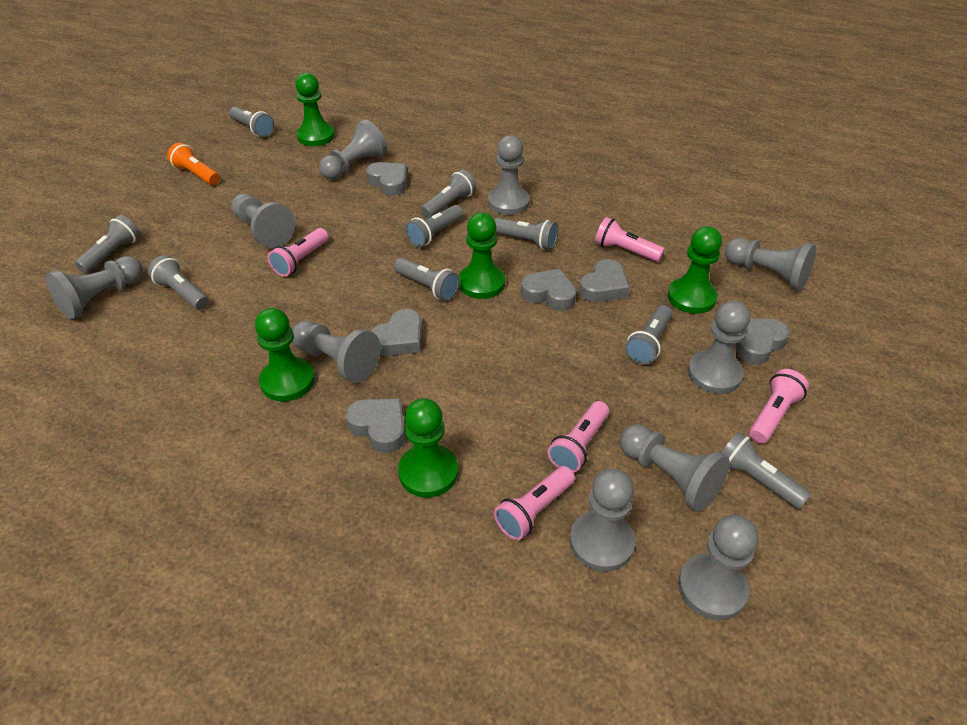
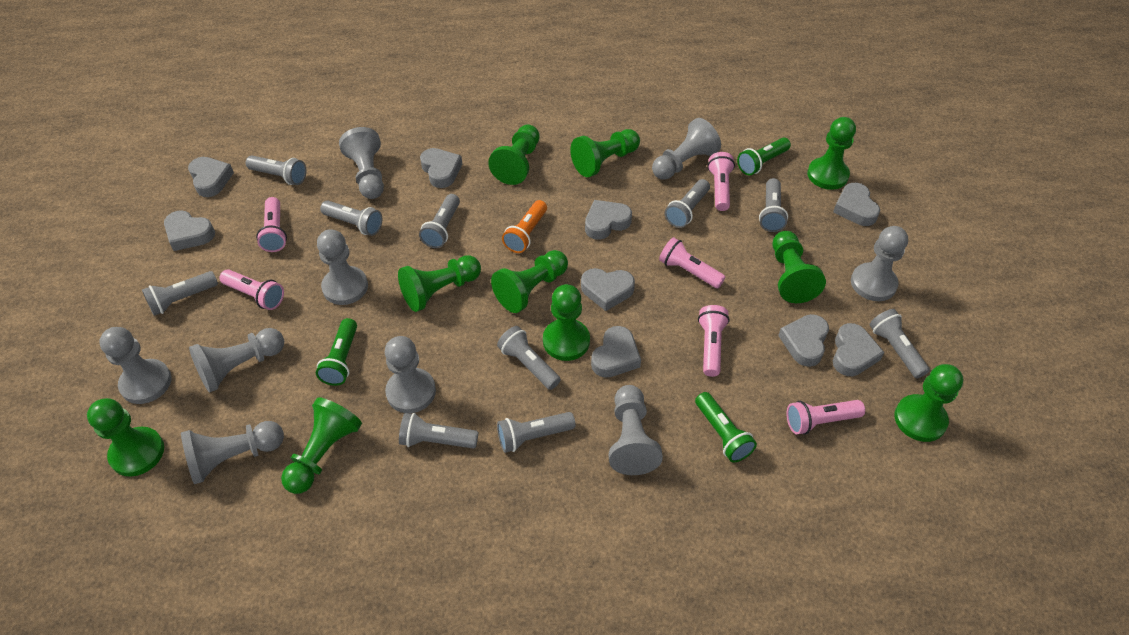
green flashlight: none = 0 -> [316,318,357,386] [695,392,757,463] [737,138,791,175] = 3
green pawn: [255,308,315,401] [295,73,335,146] [398,398,458,498] [459,212,505,299] [668,226,722,314] = 5 -> [87,398,164,477] [281,397,362,494] [398,255,481,312] [488,125,540,185] [491,250,568,313] [543,284,590,361] [570,129,640,177] [773,231,826,303] [807,117,856,190] [894,364,963,442] = 10
grey flashlight: [75,215,140,273] [148,255,209,310] [229,107,274,137] [394,258,460,301] [405,205,463,247] [421,169,476,218] [494,218,558,250] [625,305,672,365] [721,432,811,509] = 9 -> [142,271,218,316] [246,155,306,185] [320,200,382,236] [399,413,478,449] [419,194,460,248] [497,326,561,390] [497,412,576,453] [665,179,710,228] [759,178,788,232] [870,309,930,378] = 10
grey heart: [346,399,405,453] [366,162,407,196] [371,309,422,356] [521,268,577,311] [579,259,630,302] [735,319,790,365] = 6 -> [164,210,215,251] [188,157,234,197] [420,148,462,188] [581,268,635,311] [585,200,632,240] [591,326,641,378] [778,314,829,367] [833,183,880,226] [833,323,885,376] = 9
grey pawn: [46,256,143,319] [231,194,295,248] [292,321,381,383] [319,119,387,180] [488,135,530,215] [570,469,635,572] [620,424,730,512] [678,515,758,620] [688,301,750,394] [725,238,816,291] = 10 -> [99,327,172,404] [181,421,284,484] [189,328,284,393] [317,229,368,305] [339,127,384,199] [385,336,436,413] [609,385,663,475] [652,118,721,180] [851,226,908,301] = 9
pink flashlight: [268,228,329,277] [494,466,575,540] [548,401,609,473] [595,217,665,262] [749,369,809,444] = 5 -> [219,269,284,310] [256,197,287,252] [659,237,726,288] [698,305,730,377] [707,152,735,211] [787,400,865,434] = 6

